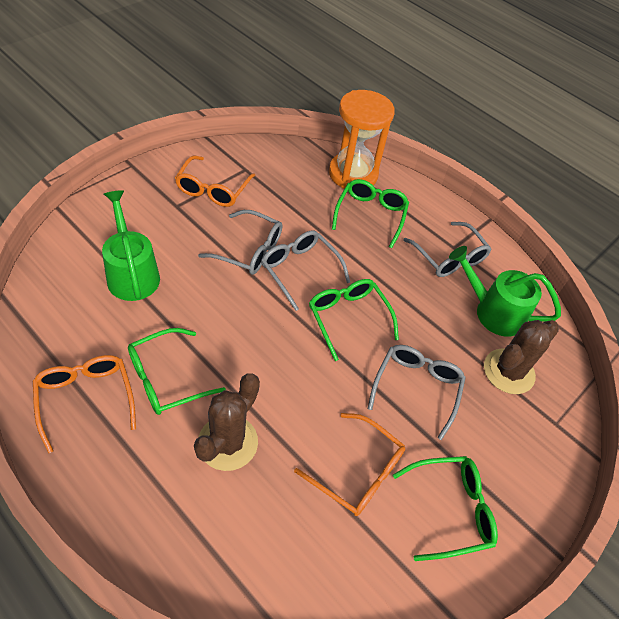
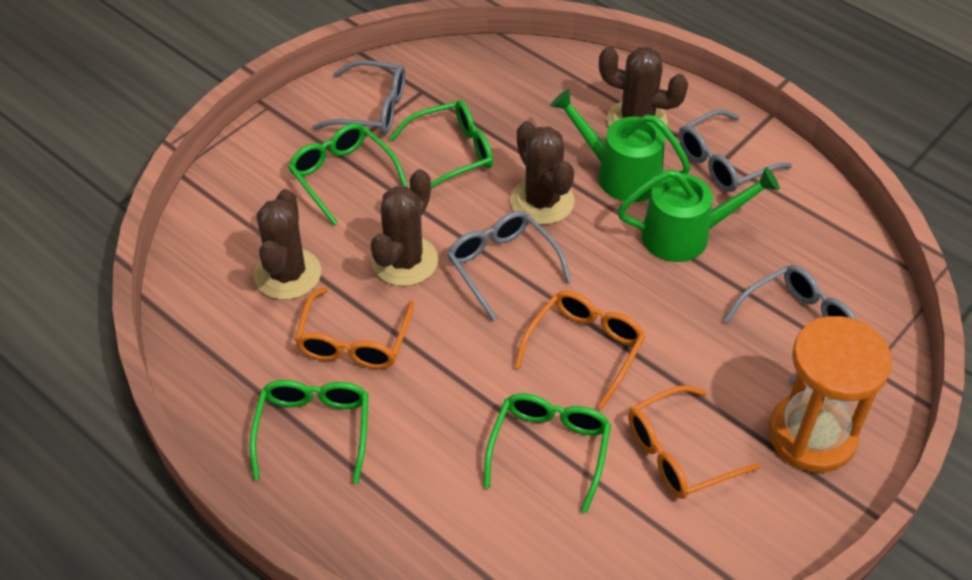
brown cactus: [194,373,260,471] [484,320,559,394] = 2 -> [254,189,321,300] [370,169,438,286] [510,121,575,225] [599,47,688,127] = 4

